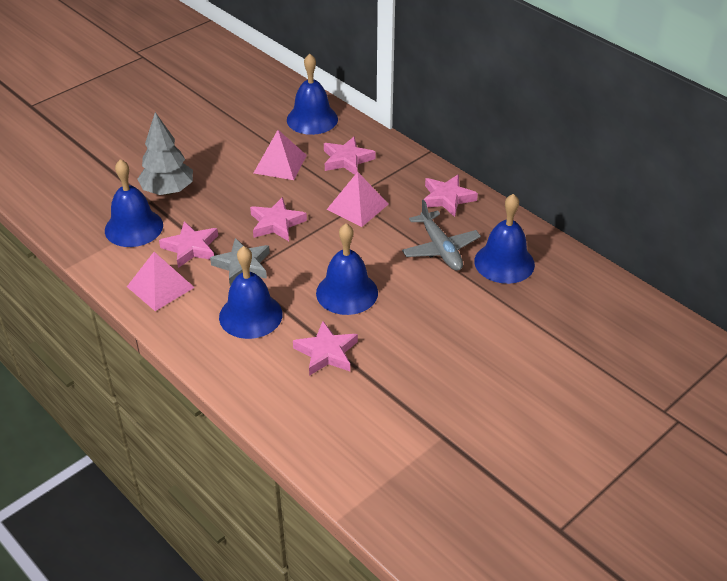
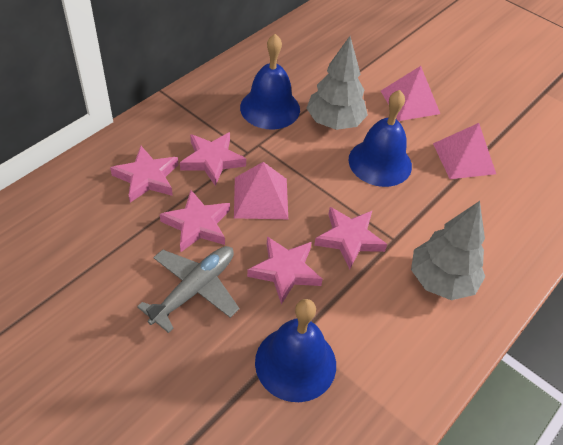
blue bell: [105,159,163,247] [219,246,283,339] [287,53,338,135] [316,224,378,315] [474,194,535,284] = 5 -> [240,34,300,129] [255,299,336,402] [349,90,412,187] = 3
grey star: [210,238,270,286] = 1 -> none = 0
grey tree: [137,112,193,195] = 1 -> [306,36,368,130] [411,201,485,300] = 2

